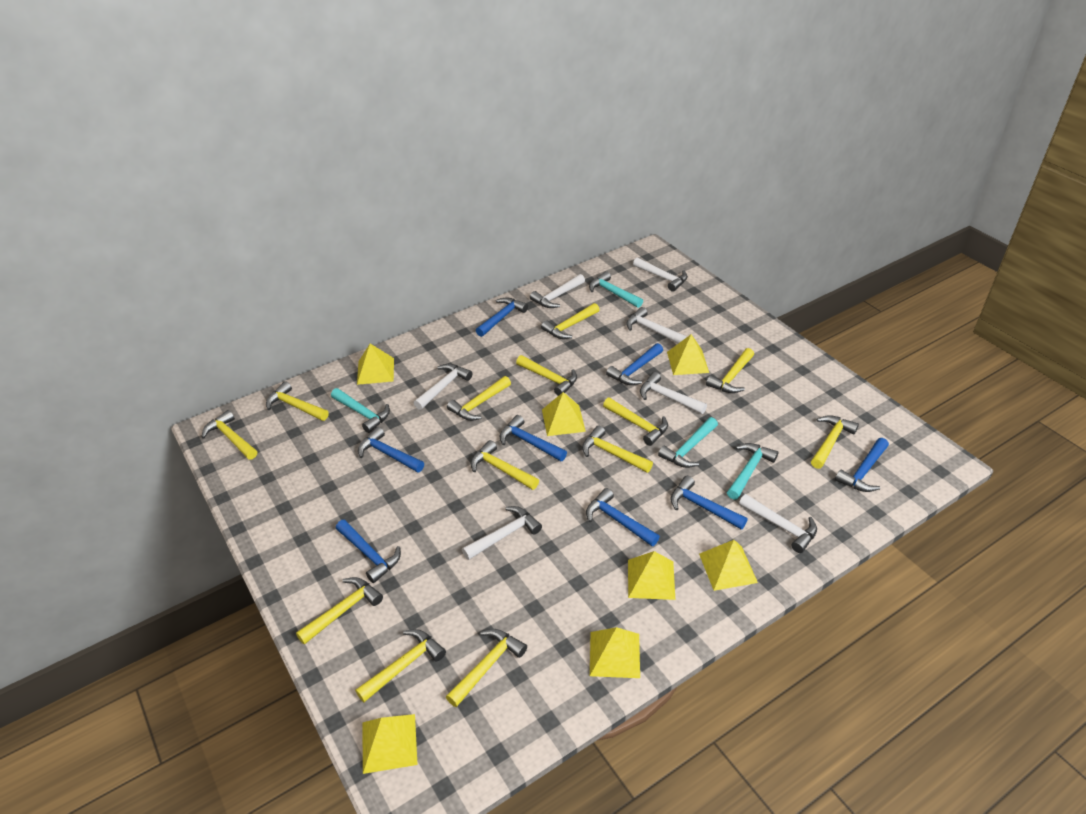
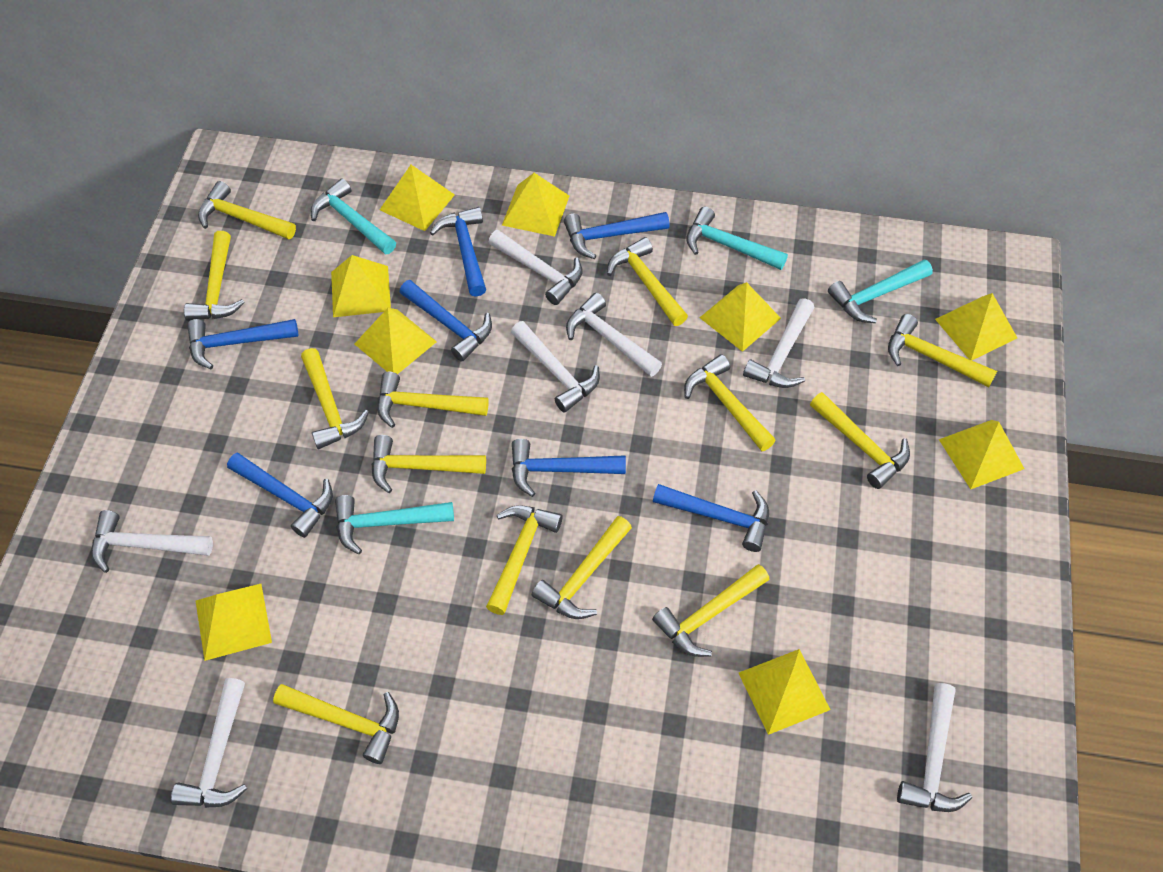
blue hammer: [336,520,401,583] [358,427,424,473] [476,297,528,337] [500,415,567,461] [586,488,660,546] [606,343,663,385] [670,476,748,530] [835,438,889,492] = 8 -> [187,319,298,369] [227,453,333,538] [400,280,492,362] [430,207,486,297] [512,439,626,497] [564,212,669,259] [653,484,769,552] = 7
yellow pyramid: [357,344,394,385] [363,714,418,774] [542,392,586,436] [590,627,640,678] [628,551,675,600] [667,334,709,375] [699,540,758,591] = 7 -> [196,584,272,661] [331,255,391,317] [354,308,437,374] [380,165,455,231] [502,173,569,237] [699,282,781,352] [739,649,831,735] [935,293,1017,360] [939,420,1024,489] = 9

